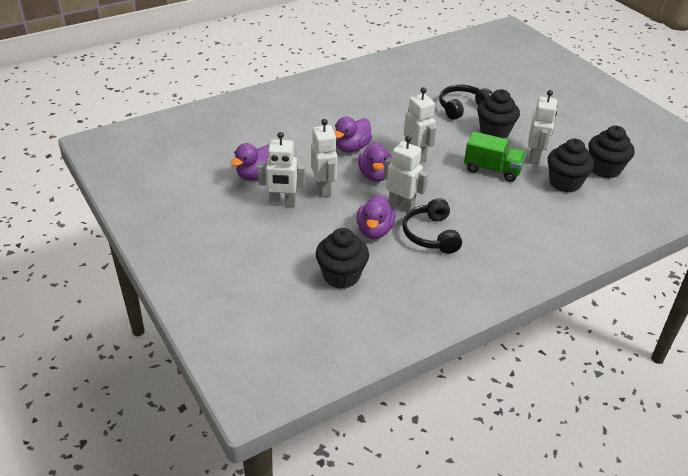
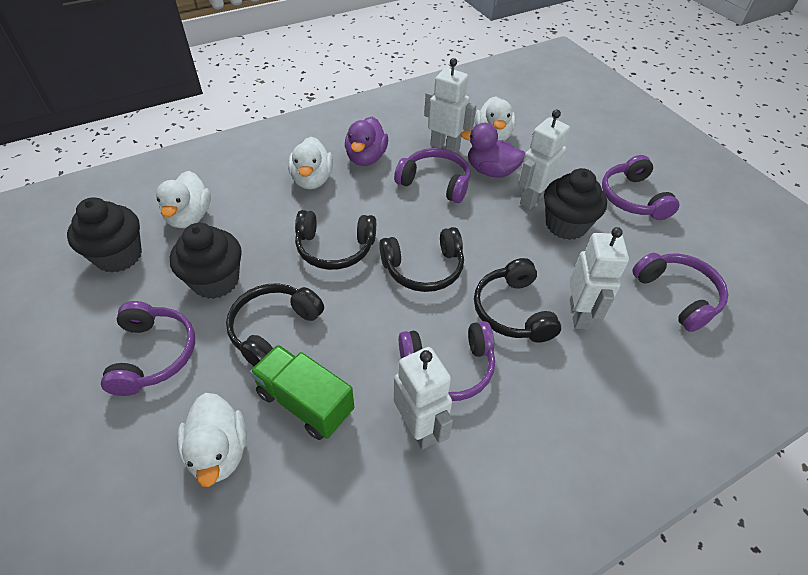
black cupcake: [316,228,369,289] [477,89,520,138] [548,139,594,193] [589,126,635,178] = 4 -> [67,197,142,273] [170,223,242,299] [544,168,607,240] = 3
black headphones: [402,198,462,254] [439,84,493,120] = 2 -> [226,284,324,366] [295,210,376,270] [379,227,464,292] [474,258,561,343] = 4
purple duck: [231,143,269,181] [334,117,372,152] [356,194,395,239] [358,142,392,182] = 4 -> [345,117,388,166] [460,123,525,178] = 2
purple headphones: none = 0 -> [101,301,195,396] [394,148,470,203] [399,321,495,401] [602,155,679,220] [632,253,728,332] = 5
white duck: none = 0 -> [156,171,211,228] [177,393,247,487] [288,137,333,189] [475,96,516,141] = 4
white robot: [258,132,305,207] [311,119,338,197] [384,135,428,212] [404,87,436,162] [528,90,557,165] = 5 -> [394,347,453,450] [424,58,476,153] [519,110,570,210] [570,227,629,330] = 4

